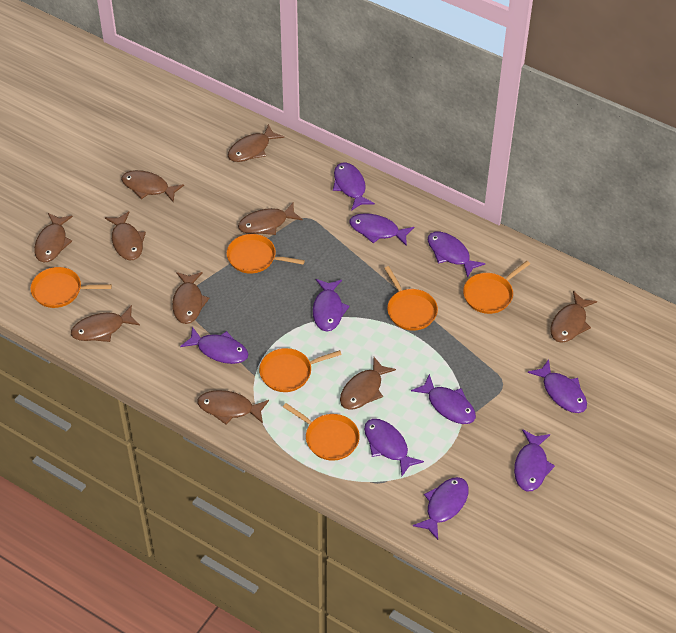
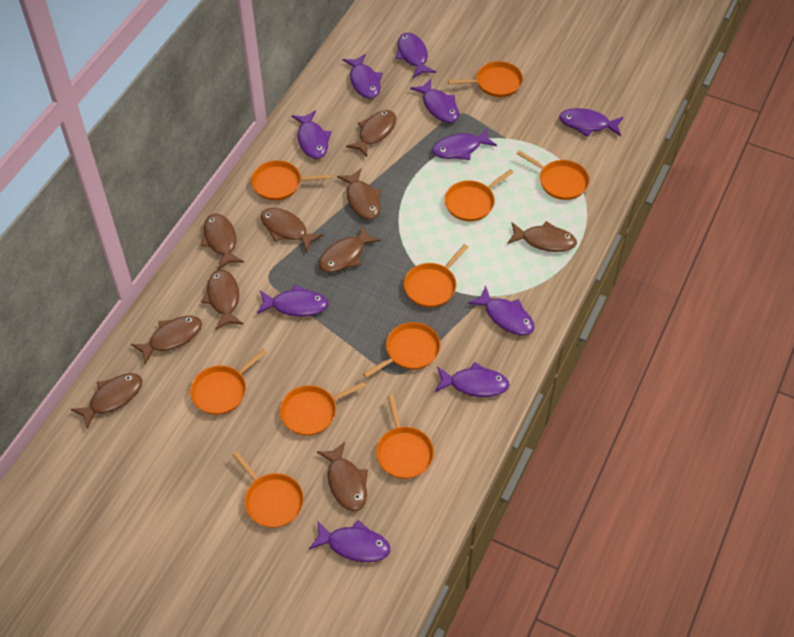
orange pan: [31,267,112,308] [227,234,305,273] [259,348,342,392] [283,403,360,461] [384,266,438,331] [463,261,530,314] = 6 -> [190,349,267,415] [233,451,304,528] [251,160,332,200] [280,381,366,436] [363,322,441,378] [376,395,434,479] [404,244,468,307] [445,169,514,221] [448,61,523,97] [517,150,589,200] = 10

